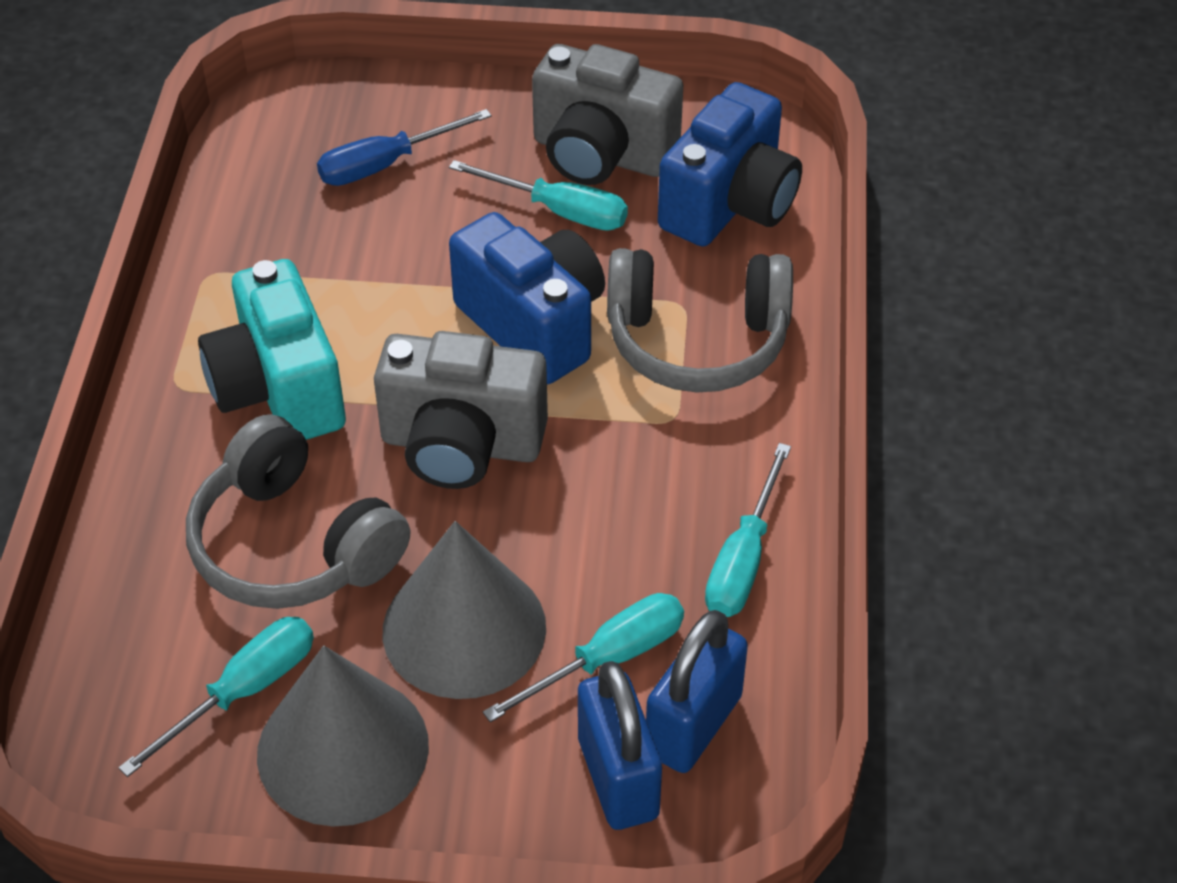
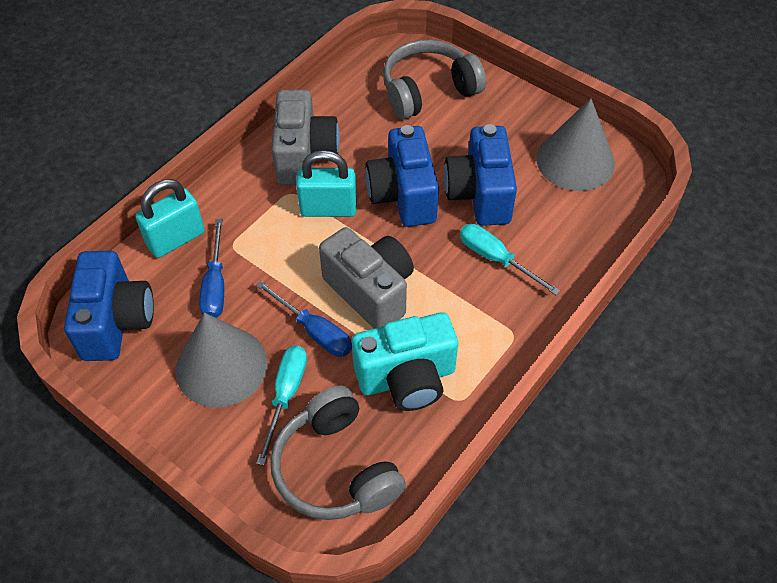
blue camera: [449,212,605,385] [658,82,802,247] = 2 -> [64,250,154,361] [365,125,439,227] [444,124,517,226] = 3
blue padlock: [578,661,662,830] [646,610,748,773] = 2 -> none = 0
blue screwdriver: [317,109,492,186] = 1 -> [199,219,224,318] [256,281,352,357] = 2
turquoise padlock: none = 0 -> [135,179,205,258] [296,150,357,217] = 2
turquoise screwdriver: [118,617,314,777] [449,160,628,231] [483,593,684,723] [705,443,791,617] = 4 -> [256,345,307,465] [460,224,560,295] = 2

